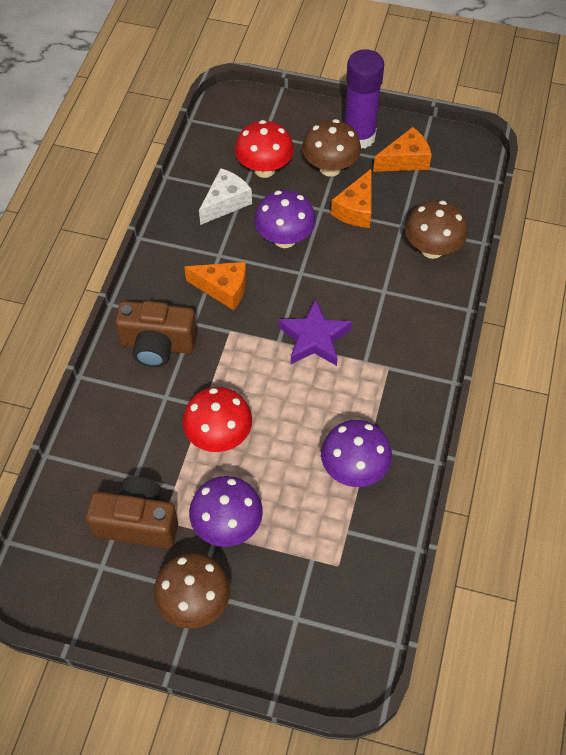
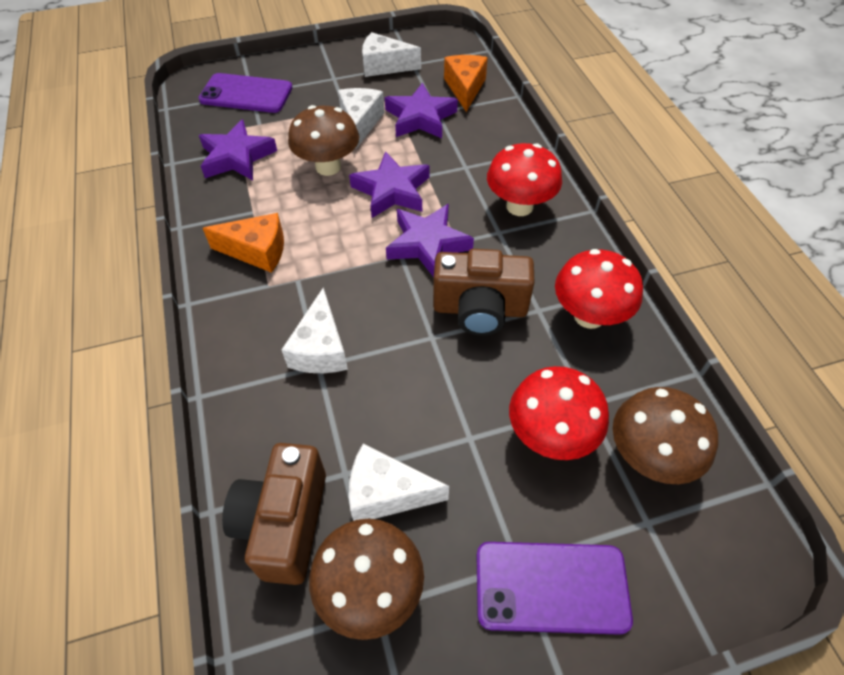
orange cheese: [184,262,246,310] [331,168,372,228] [373,127,432,172] = 3 -> [203,213,284,273] [444,55,488,112] = 2
purple glue stick: [345,49,384,149] = 1 -> none = 0
purple mushroom: [189,476,263,547] [254,190,316,248] [321,420,392,487] = 3 -> none = 0
purple phone: none = 0 -> [198,73,293,113] [476,542,633,635] = 2
purple star: [278,299,352,366] = 1 -> [199,119,277,180] [349,151,429,218] [385,83,458,138] [386,204,474,277] = 4
red mushroom: [182,387,252,452] [235,120,294,178] = 2 -> [487,143,562,216] [509,366,609,460] [555,249,643,329] = 3
white cheese: [199,168,252,225] = 1 -> [281,287,348,373] [338,88,384,149] [349,444,449,521] [362,32,421,77] = 4

